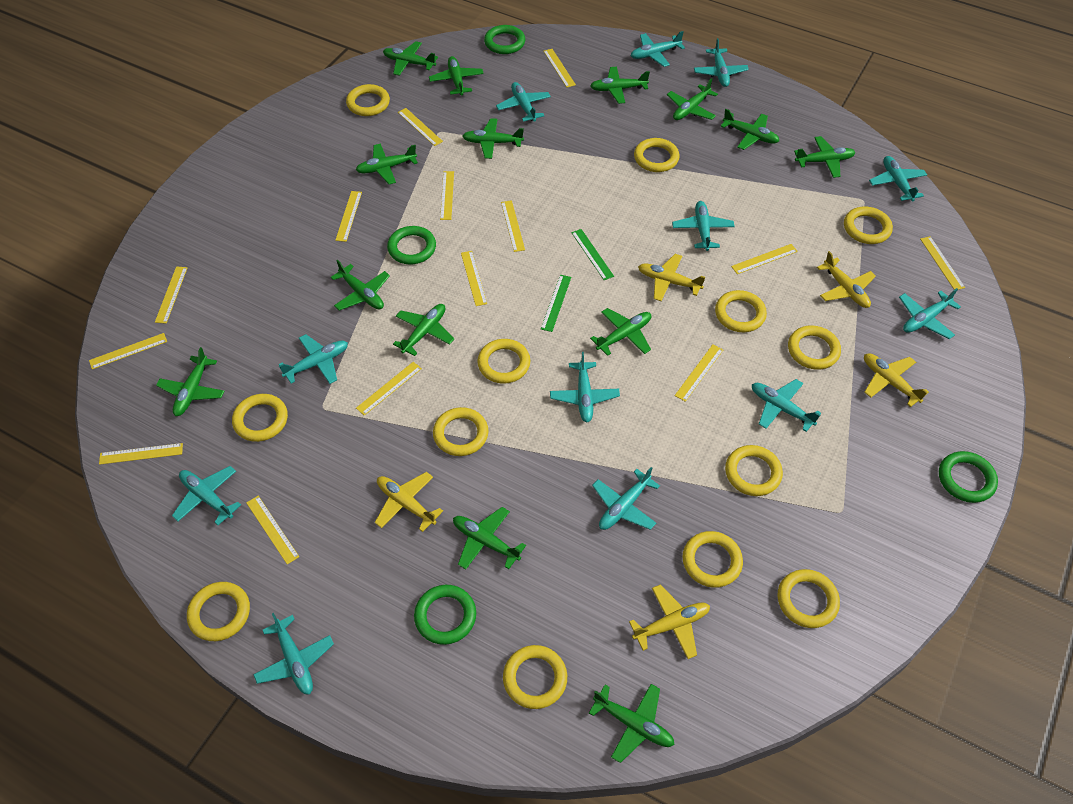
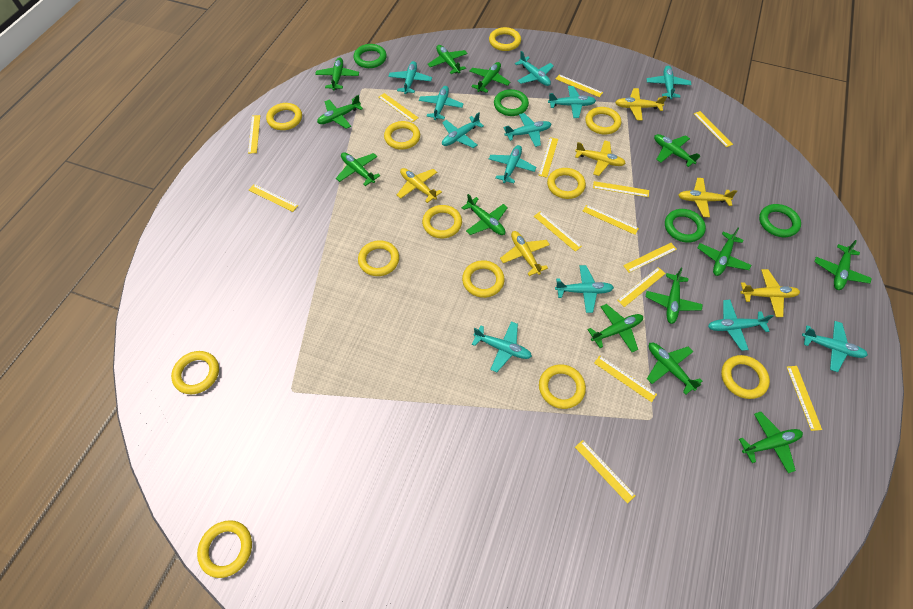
green plane: [156,347,224,416] [331,260,390,311] [356,144,418,184] [383,41,438,76] [393,304,455,356] [429,56,484,96] [453,507,526,570] [463,118,524,159] [589,684,675,763] [590,67,650,104] [590,308,651,356] [667,78,718,120] [720,109,779,150] [794,136,856,178] = 14 -> [315,57,359,91] [317,95,363,129] [336,152,381,186] [428,45,468,74] [461,194,508,235] [470,62,510,93] [588,304,643,352] [646,268,703,324] [647,343,702,395] [654,134,700,167] [697,228,751,276] [739,412,803,473] [814,240,872,290] = 13
green ruler: [541,275,571,332] [571,229,614,280] = 2 -> none = 0
yellow plane: [375,472,443,532] [629,584,710,659] [638,254,706,301] [817,251,876,308] [864,353,929,407] = 5 -> [397,168,442,203] [500,231,550,276] [575,140,626,176] [615,88,667,121] [678,178,737,217] [740,269,800,317] = 6
yellow ring: [187,582,250,641] [232,394,288,442] [346,84,390,116] [433,407,489,456] [477,339,530,384] [503,645,567,709] [634,138,679,172] [682,531,743,588] [715,290,767,332] [725,445,783,496] [778,569,840,628] [788,325,841,370] [844,207,893,244] = 13 -> [171,351,219,394] [197,520,252,578] [266,103,302,130] [358,240,399,276] [384,121,420,150] [422,205,462,238] [462,260,505,298] [489,27,521,51] [539,364,586,409] [547,168,586,199] [585,107,621,134] [721,355,770,399] = 12

